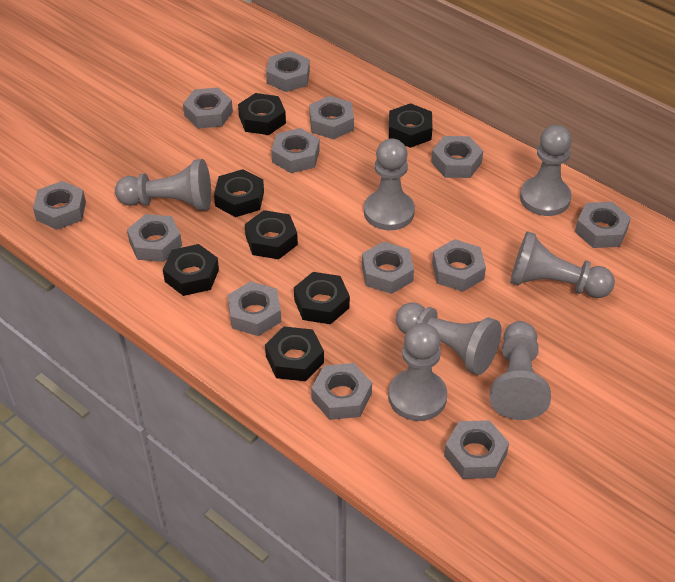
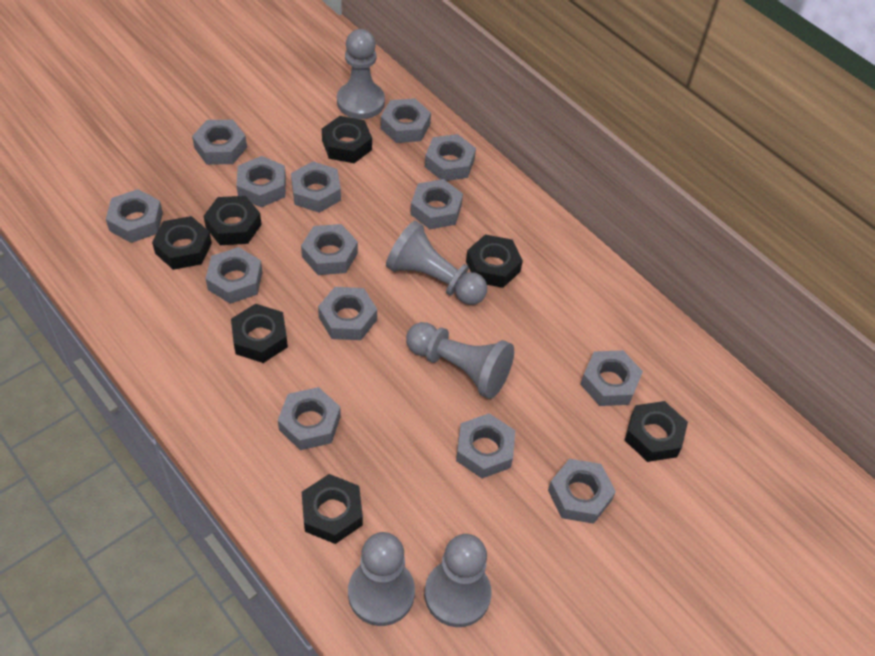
grey nut: [33,181,86,230] [127,214,182,262] [183,88,233,129] [228,281,281,336] [266,51,310,92] [271,128,320,173] [310,96,354,139] [311,363,372,420] [362,242,414,294] [431,136,483,178] [432,239,486,292] [444,420,509,479] [575,202,631,248] = 13 -> [106,189,163,243] [192,120,247,165] [205,247,262,304] [236,156,286,207] [278,387,341,450] [291,161,341,213] [301,224,358,275] [318,287,377,340] [381,98,431,143] [410,179,463,229] [425,134,476,181] [456,413,515,479] [548,459,616,524] [580,350,643,406] = 14
grey pawn: [115,159,211,211] [364,139,415,230] [388,323,447,421] [396,302,501,375] [490,321,551,420] [510,231,615,298] [520,125,572,216] = 7 -> [337,29,385,119] [348,532,415,626] [386,221,487,305] [406,322,514,399] [424,534,492,627] = 5

